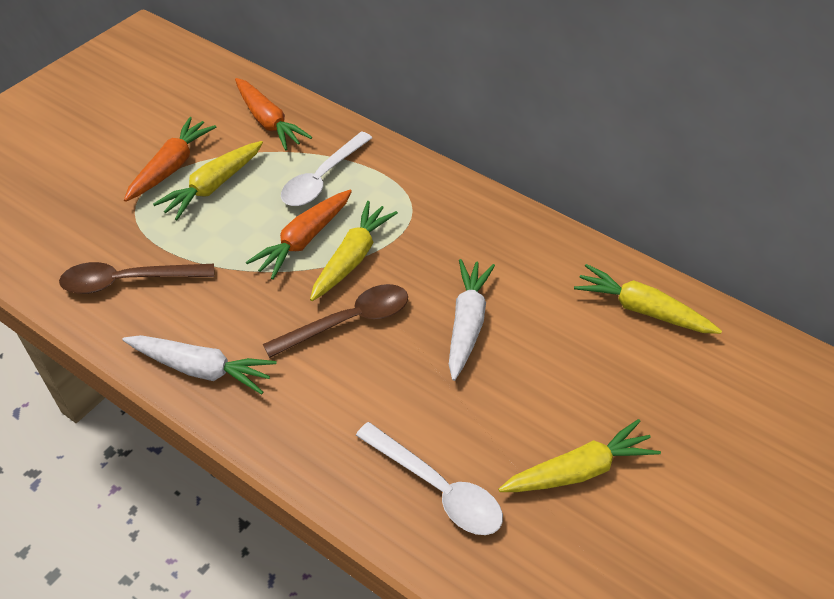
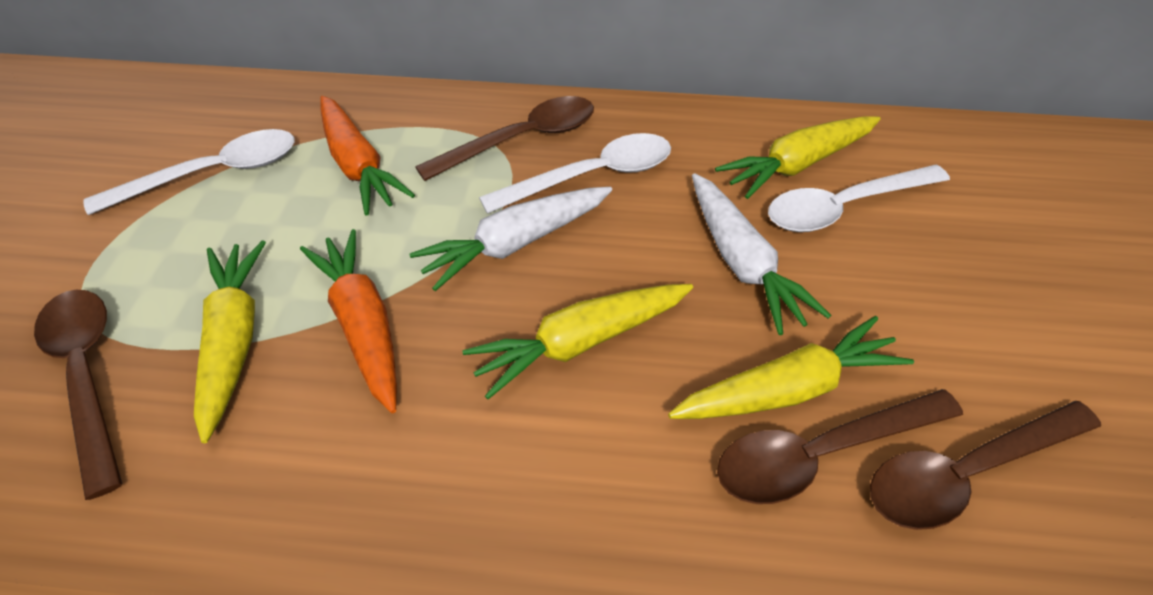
brown spoon: [59,262,214,294] [263,284,408,358] = 2 -> [34,290,122,500] [415,96,594,181] [717,389,963,504] [870,401,1101,530] = 4
orange carrot: [124,117,216,202] [235,78,312,150] [246,190,352,280] = 3 -> [300,229,397,413] [320,96,415,216] = 2
white spoon: [281,131,372,206] [356,422,503,535] = 2 -> [83,129,295,215] [479,133,671,214] [768,165,950,232] = 3

